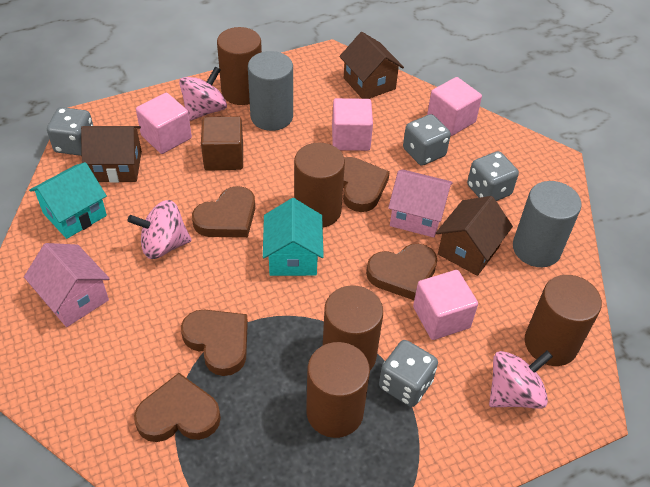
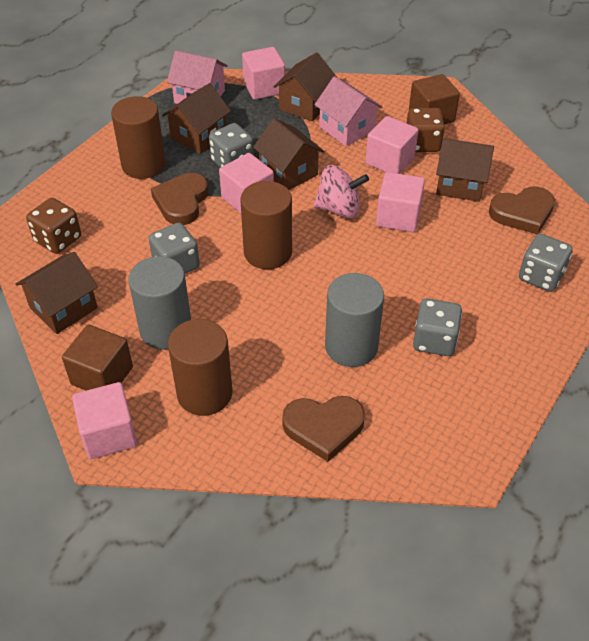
brown cube: [201,116,243,171] = 1 -> [62,324,133,391] [409,74,460,124] = 2
brown cylinder: [217,27,262,105] [294,143,345,227] [306,342,370,438] [323,285,383,370] [525,275,602,366] = 5 -> [111,96,166,179] [168,319,232,416] [241,181,292,269] = 3
brown dice: none = 0 -> [26,198,81,254] [407,108,445,152] = 2
brown heart: [134,373,221,442] [181,310,248,376] [192,186,255,238] [343,157,390,212] [366,244,437,300] = 5 -> [151,173,209,225] [282,396,365,462] [489,186,555,235] = 3
brown house: [81,126,142,183] [339,32,404,99] [436,196,513,276] = 3 -> [16,252,98,334] [162,83,231,154] [253,118,324,190] [274,52,338,121] [436,138,494,202] = 5
pink cube: [136,92,192,154] [332,98,373,151] [413,270,478,340] [427,77,482,136] = 4 -> [72,382,137,459] [219,153,274,213] [242,47,285,100] [366,116,418,174] [376,172,425,232] = 5
pink spinning top: [128,200,192,259] [179,66,227,121] [489,351,553,409] = 3 -> [314,165,369,218] = 1
turquoise house: [29,162,107,239] [263,198,324,276] = 2 -> none = 0

